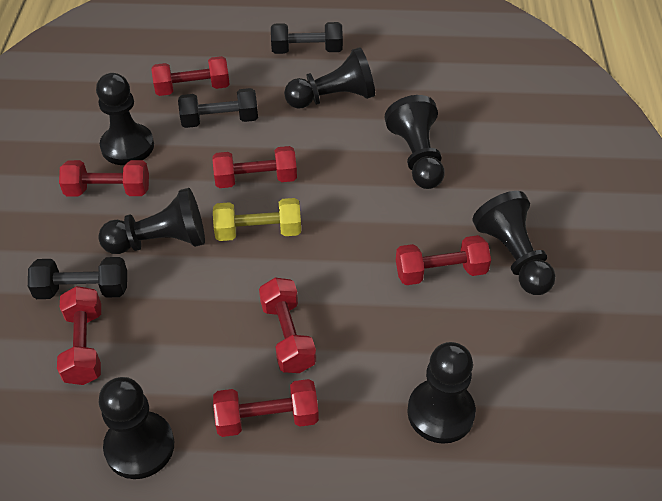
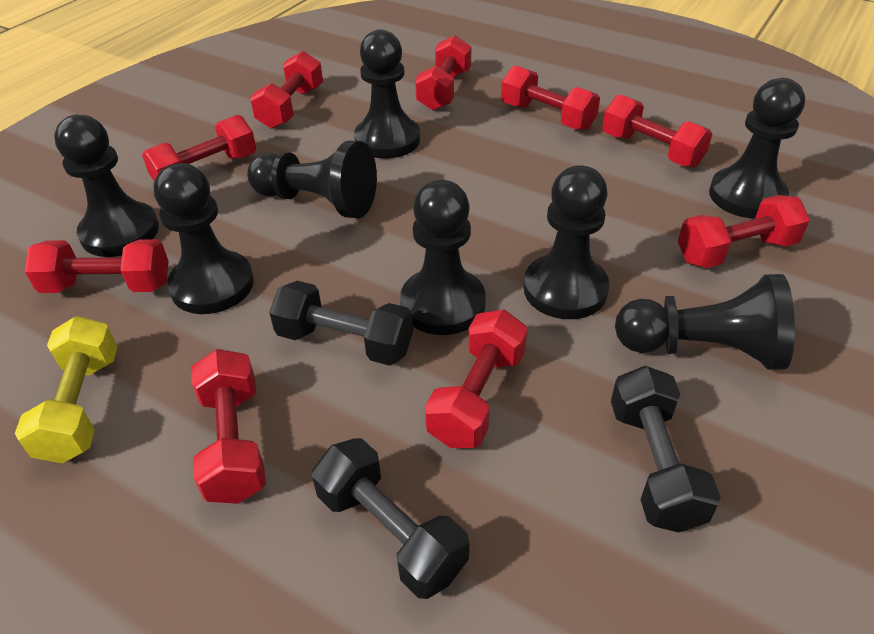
black pawn: [96,73,154,165] [98,188,205,254] [99,377,174,479] [284,47,375,108] [384,95,444,189] [407,342,476,444] [473,191,556,295] = 7 -> [54,115,159,257] [154,163,254,314] [247,141,377,218] [354,29,420,159] [400,180,486,335] [524,166,609,319] [615,274,795,370] [709,78,805,219] = 8
red dumbbell: [57,286,101,385] [59,160,149,196] [151,56,230,96] [212,146,297,188] [213,379,319,437] [259,277,316,373] [396,235,491,285] = 7 -> [25,239,169,293] [142,115,256,181] [191,349,266,504] [250,51,323,129] [415,35,471,111] [425,309,528,448] [501,65,600,131] [602,95,712,168] [678,195,810,268] = 9

